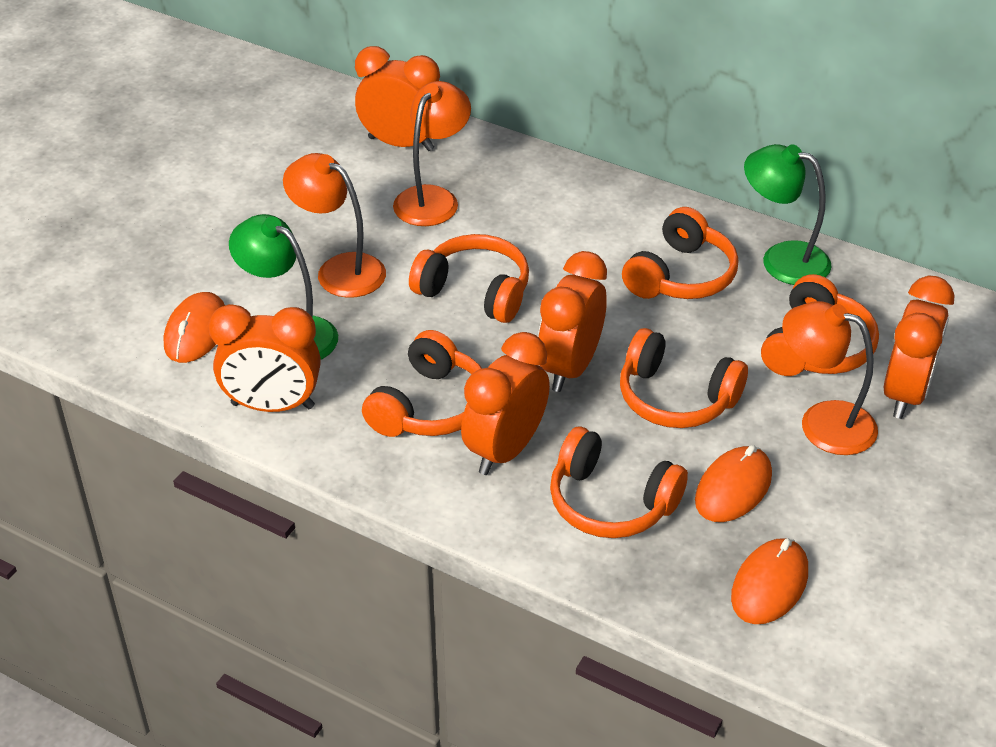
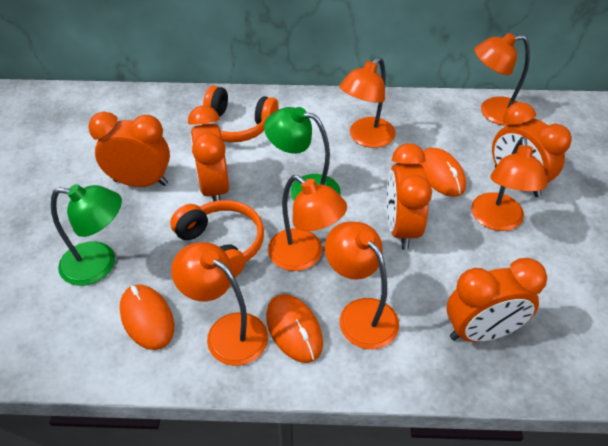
orange headphones: [362,330,482,437] [409,234,529,323] [550,427,688,538] [620,328,748,428] [622,207,738,299] [761,274,879,376] = 6 -> [170,200,264,277] [202,86,279,142] = 2
orange lamp: [283,153,386,298] [393,81,471,226] [782,301,878,455] = 3 -> [171,242,268,366] [268,175,347,271] [325,222,399,349] [340,57,396,148] [471,137,547,231] [475,33,530,126] = 6

